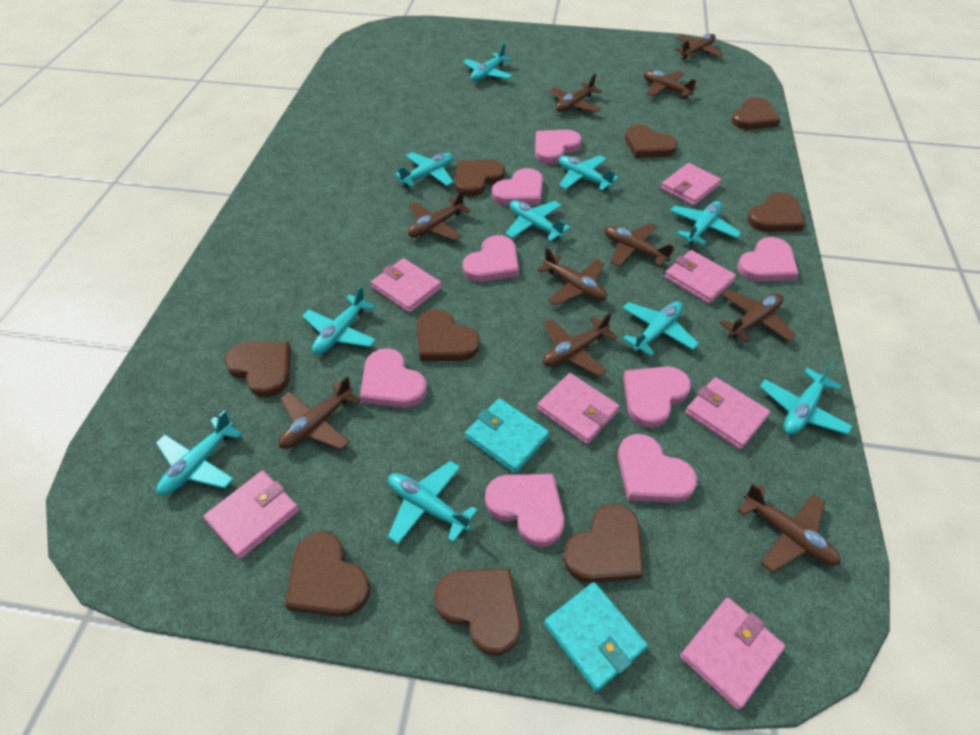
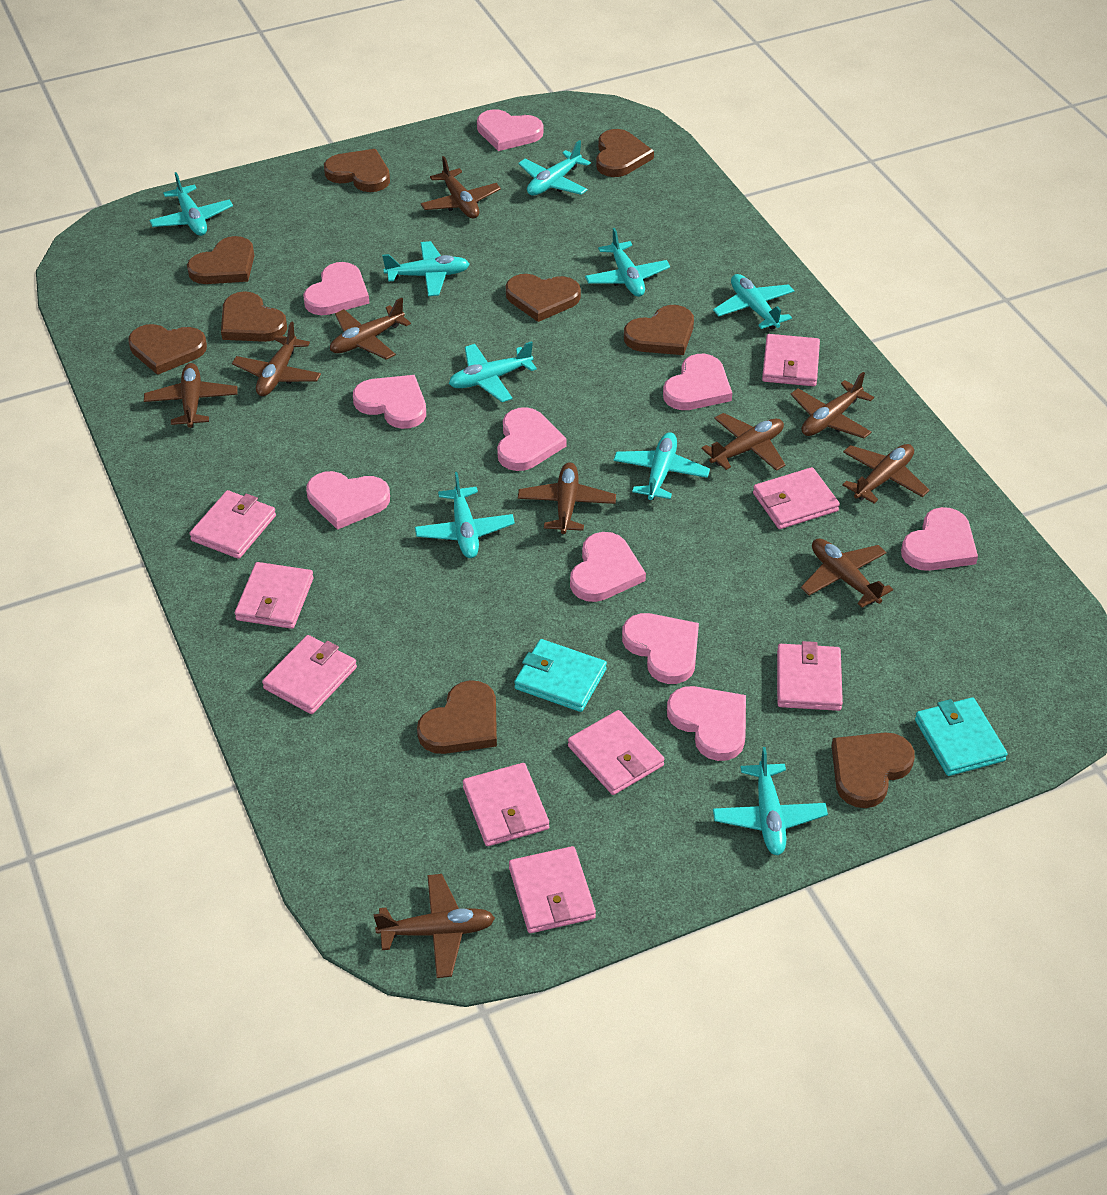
pink heart: [360,348,427,408] [463,235,519,282] [485,474,564,547] [492,168,543,206] [535,130,582,164] [618,434,697,503] [623,366,691,428] [737,237,799,282] = 8 -> [303,262,369,315] [306,471,390,530] [353,375,426,429] [477,109,543,151] [497,407,567,471] [570,532,646,602] [622,613,699,684] [663,354,732,410] [667,686,746,761] [901,507,978,571] = 10
pink wallet: [204,471,299,559] [371,258,442,313] [537,373,620,444] [661,163,721,206] [664,250,736,304] [680,598,785,710] [685,377,770,449] = 7 -> [190,490,276,559] [235,562,314,629] [262,635,357,714] [463,763,549,846] [509,846,596,933] [568,710,665,795] [753,467,840,529] [762,334,820,386] [777,641,843,711] = 9
turquoise plane: [156,411,242,496] [302,286,376,354] [388,461,478,544] [394,152,454,187] [463,43,513,81] [506,200,570,242] [559,155,619,191] [622,301,699,357] [670,201,741,246] [760,363,853,435] = 10 -> [149,172,233,236] [382,241,470,296] [415,472,515,558] [449,341,537,402] [518,140,591,196] [585,228,670,297] [613,432,710,500] [713,274,794,330] [713,747,828,855] = 9

